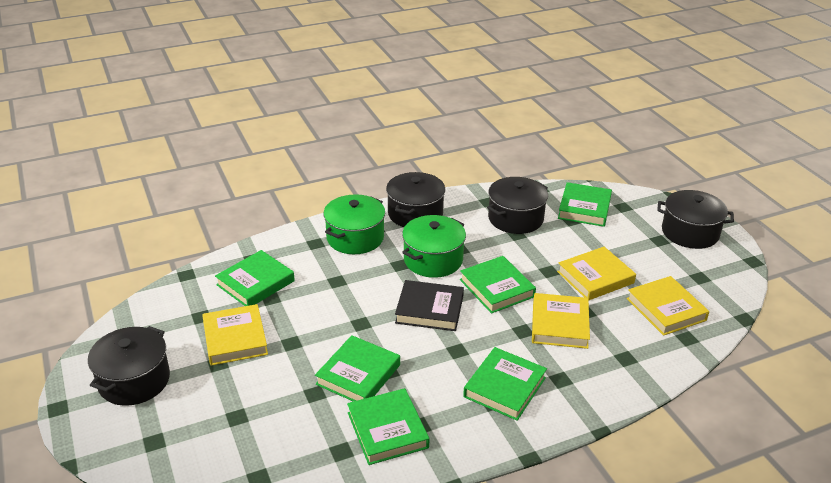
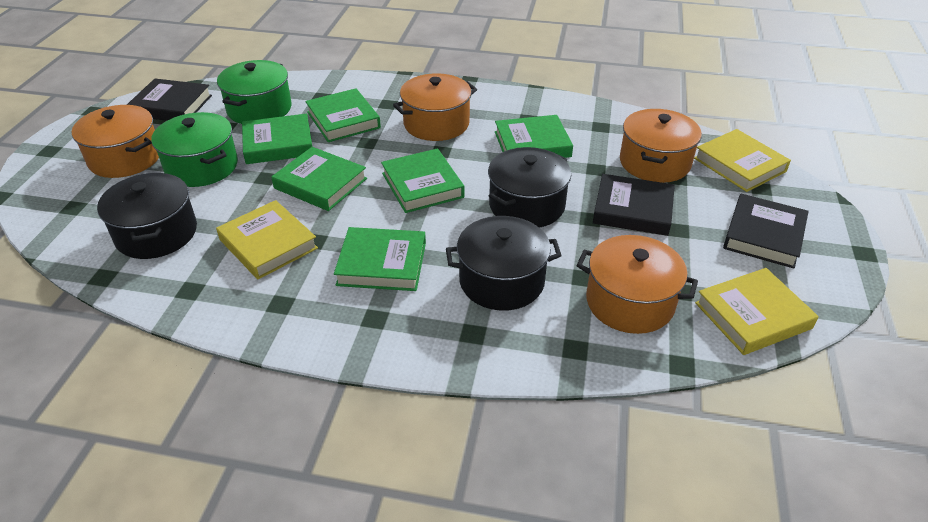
black book: [395,280,464,331] = 1 -> [127,79,212,121] [593,174,675,236] [723,194,809,269] = 3
black pot: [88,326,170,406] [386,172,446,227] [487,177,548,234] [657,190,734,249] = 4 -> [97,173,197,259] [446,216,562,311] [488,147,571,228] = 3
orange pot: none = 0 -> [71,105,159,178] [393,73,477,141] [577,235,698,334] [620,109,702,183] = 4
yellow book: [202,304,268,366] [532,293,590,349] [557,247,636,300] [627,276,709,336] = 4 -> [216,200,318,279] [694,129,791,192] [695,268,819,355] = 3

